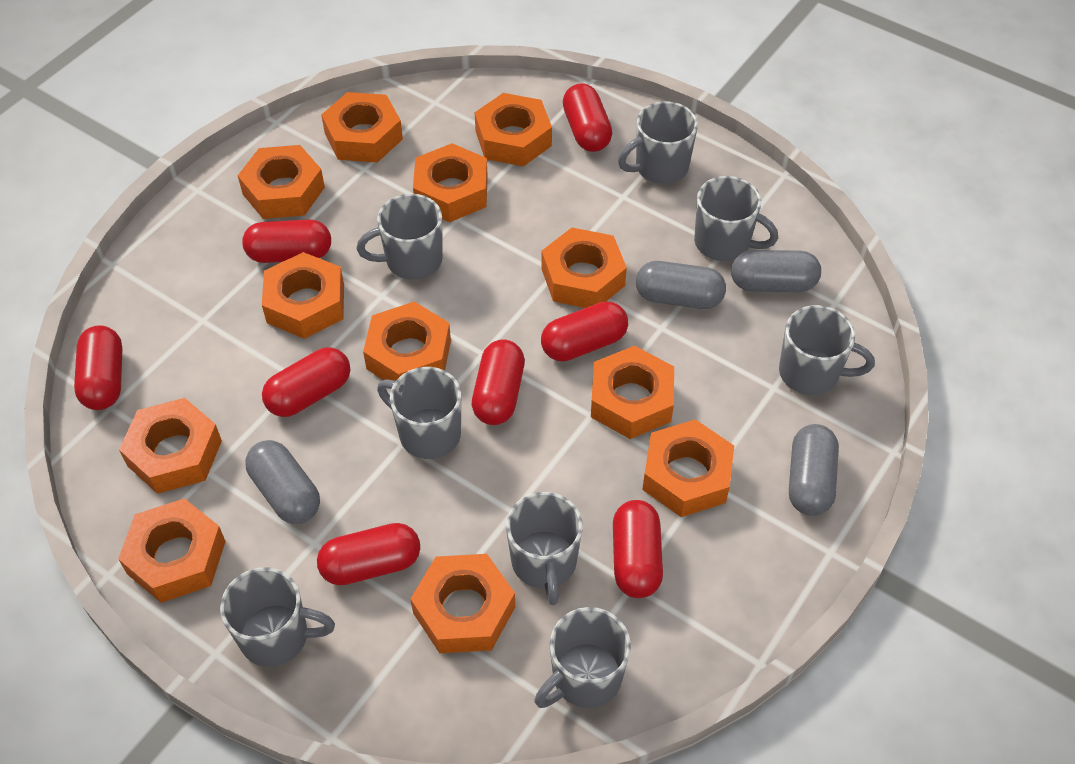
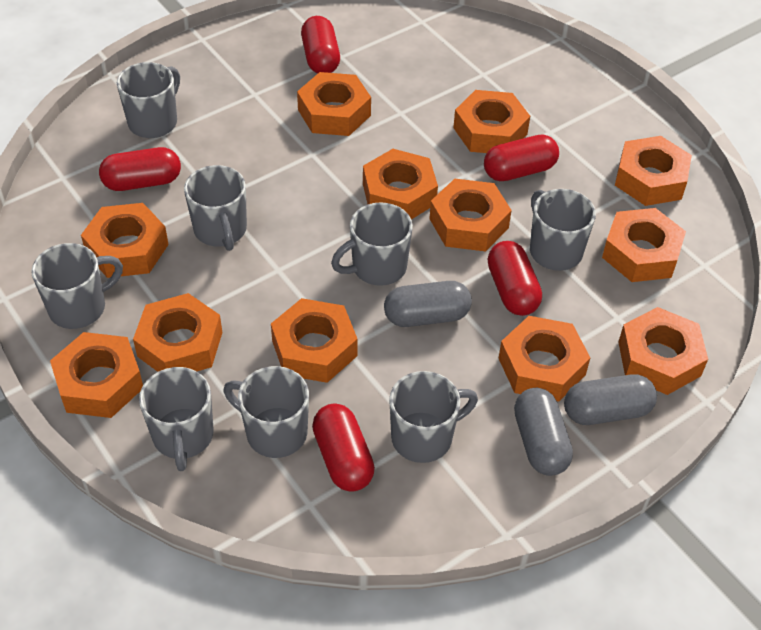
grey capsule: [245,440,320,524] [636,261,726,309] [731,250,821,292] [789,424,839,516] = 4 -> [384,281,472,327] [514,388,573,476] [564,374,657,425] = 3
red capsule: [74,325,123,410] [242,219,331,263] [262,347,350,417] [317,523,420,585] [472,339,525,425] [541,301,628,362] [563,83,612,152] [613,500,663,598] = 8 -> [99,147,181,191] [301,16,340,74] [312,404,375,492] [484,135,559,181] [488,241,542,316] = 5

